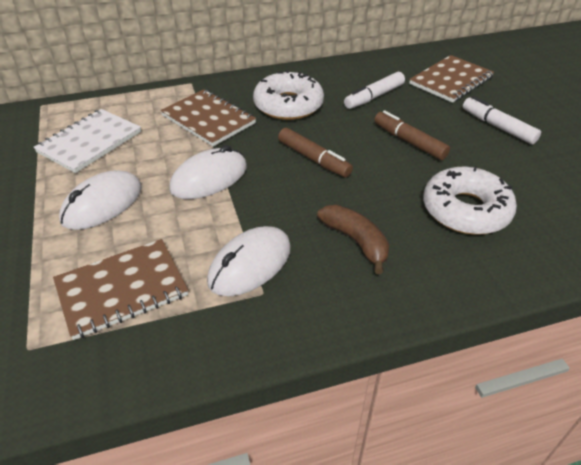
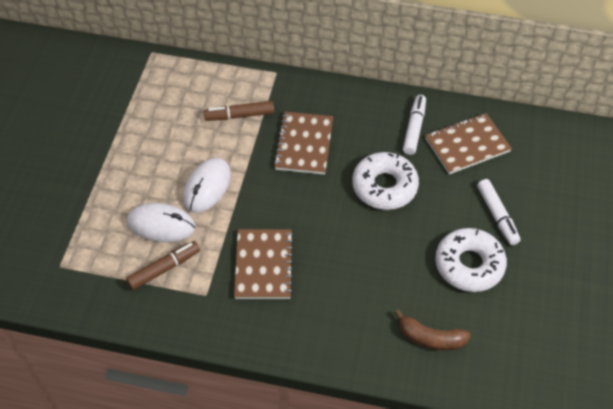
white mouse: [59,170,142,230] [169,145,247,199] [207,226,291,296] = 3 -> [127,203,195,242] [183,158,231,213] = 2
white notebook: [33,109,141,173] = 1 -> none = 0

